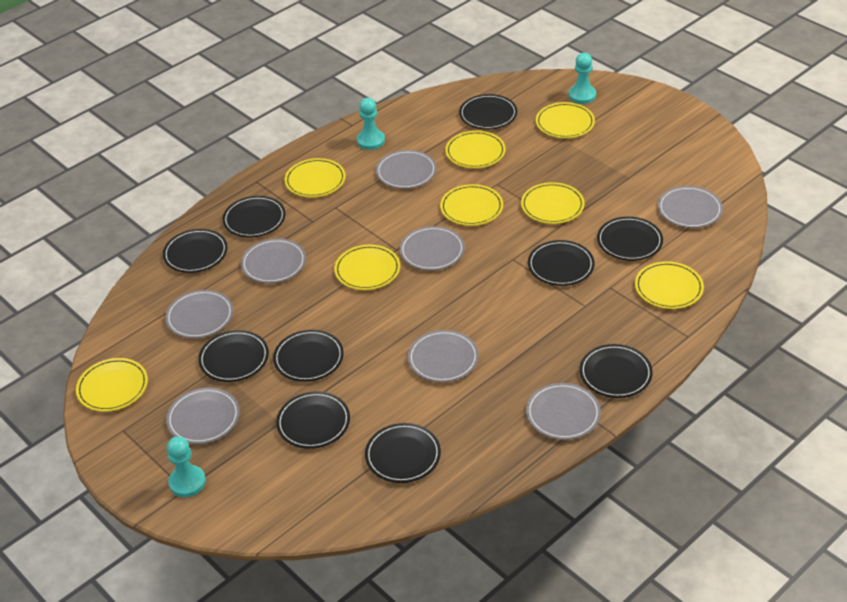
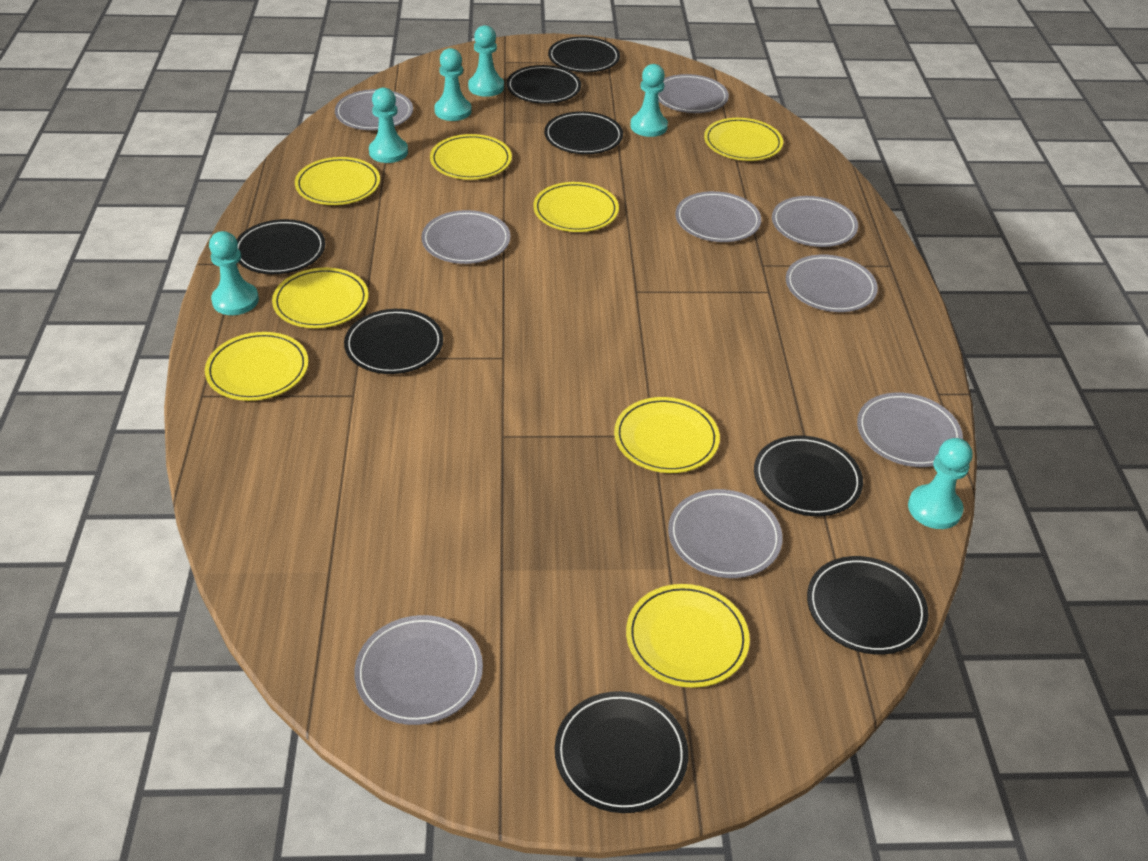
black plate: [163,229,227,273] [198,330,269,382] [223,196,286,238] [273,330,344,382] [276,392,350,449] [365,423,441,483] [459,94,517,129] [528,240,595,286] [580,344,653,398] [597,217,663,261] = 10 -> [236,219,325,274] [344,309,443,374] [506,65,581,104] [544,111,623,154] [548,37,620,72] [555,691,689,813] [754,435,863,516] [807,556,929,655] = 8
grey plate: [165,290,233,338] [166,388,240,444] [241,238,306,283] [376,150,437,189] [400,226,465,270] [408,330,479,382] [526,383,601,440] [658,186,723,228] = 8 -> [335,89,413,130] [354,615,483,725] [421,210,511,264] [658,74,729,113] [668,489,783,578] [675,191,761,242] [772,196,858,247] [786,255,878,312] [857,392,963,467] = 9
turquoise pawn: [167,436,206,497] [357,98,385,150] [569,53,596,104] = 3 -> [209,231,259,315] [369,88,408,163] [434,48,472,121] [468,25,504,97] [630,64,668,137] [908,438,972,529] = 6

